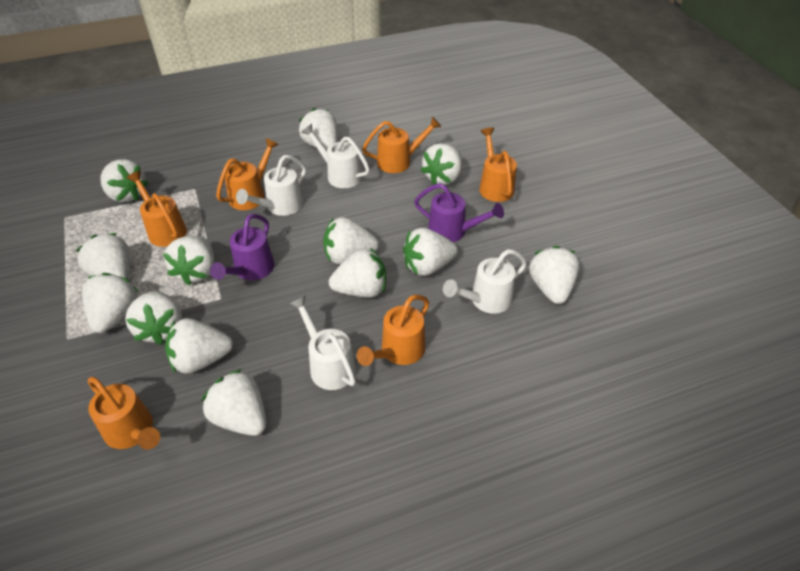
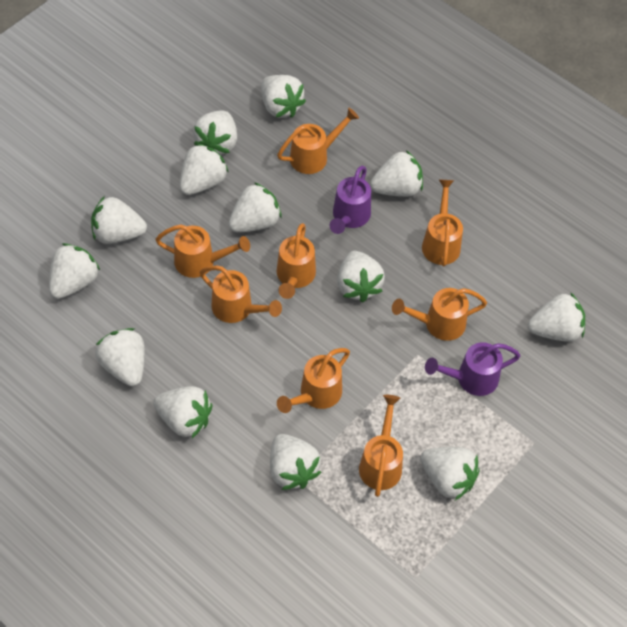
orange watering can: [88,377,160,450] [127,171,187,247] [216,138,279,210] [357,295,429,366] [362,116,441,173] [479,128,517,202] = 6 -> [155,225,250,278] [200,265,282,323] [276,223,316,299] [277,108,359,174] [277,348,350,413] [359,395,403,497] [392,288,487,341] [422,180,463,266] = 8
white watering can: [236,155,306,216] [289,295,356,390] [301,124,370,188] [443,249,527,314] = 4 -> none = 0

